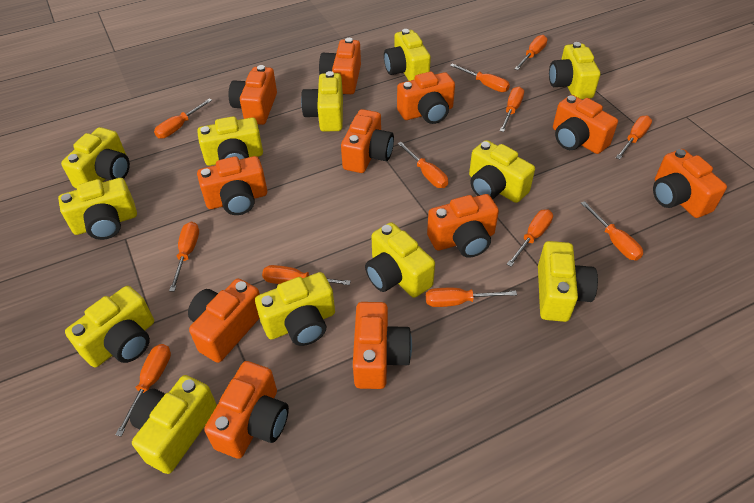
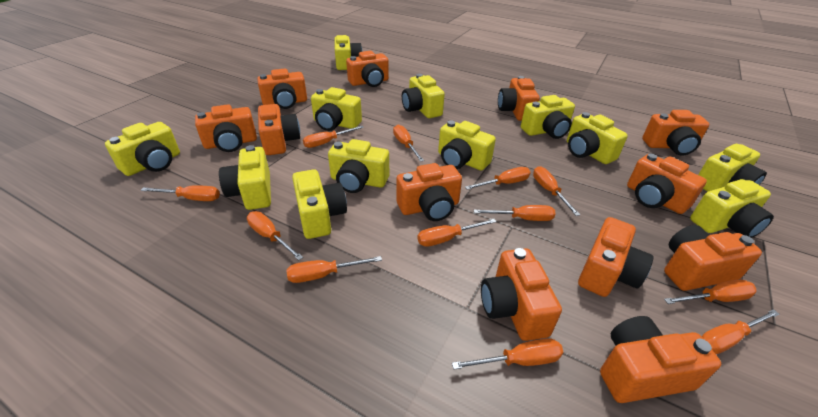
orange camera: [188,279,260,363] [197,156,267,215] [204,361,289,459] [228,65,277,125] [319,38,361,94] [341,109,394,173] [353,302,412,389] [397,72,455,124] [427,194,499,258] [553,95,618,154] [653,149,727,218] = 11 -> [195,104,257,152] [257,69,307,109] [258,104,300,155] [346,51,389,87] [397,163,462,221] [481,248,562,341] [498,76,540,121] [578,217,653,297] [600,316,721,403] [627,154,707,214] [642,110,709,156] [664,225,762,291] = 12

